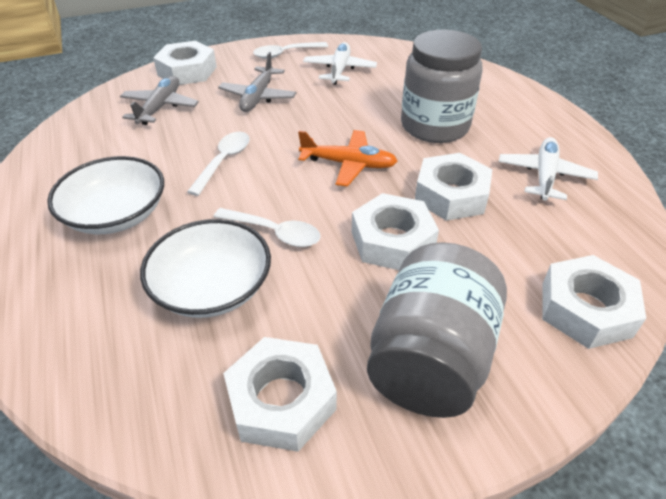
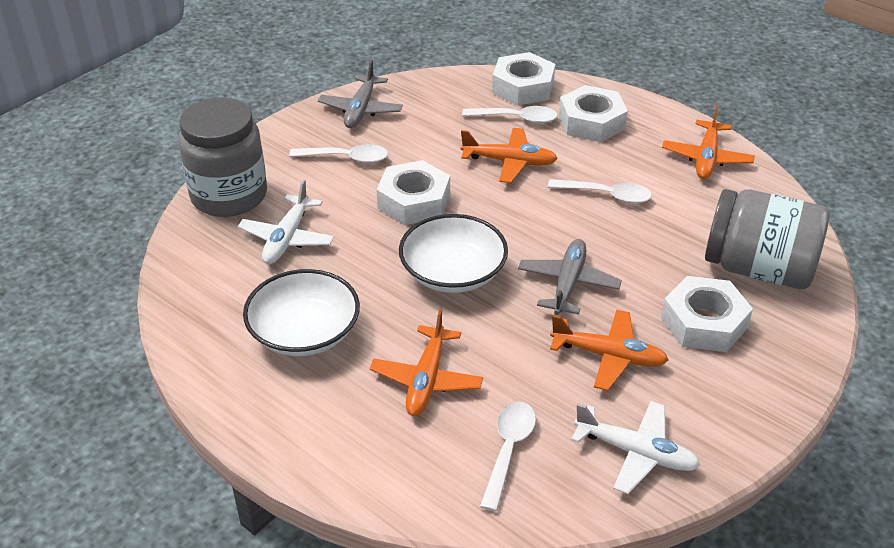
orange plane: [298,130,398,187] = 1 -> [370,309,483,416] [461,128,558,183] [550,310,669,391] [662,105,755,179] = 4
white nut: [153,41,217,85] [223,337,337,452] [352,193,439,270] [415,153,492,221] [542,255,646,349] = 5 -> [377,160,450,225] [492,52,555,105] [559,85,628,142] [661,276,753,352] = 4
white spoon: [187,132,250,196] [214,208,321,247] [253,42,328,59] = 3 -> [289,144,388,163] [462,106,558,123] [480,402,536,512] [548,179,652,204] = 4

